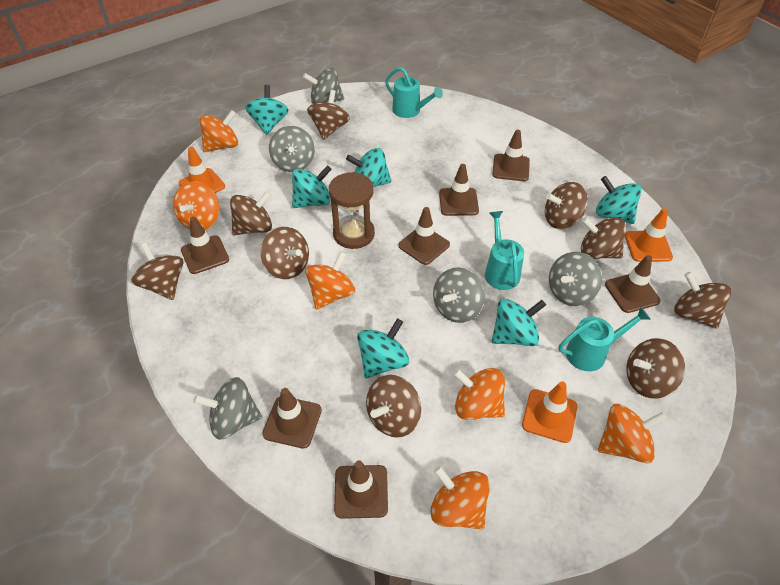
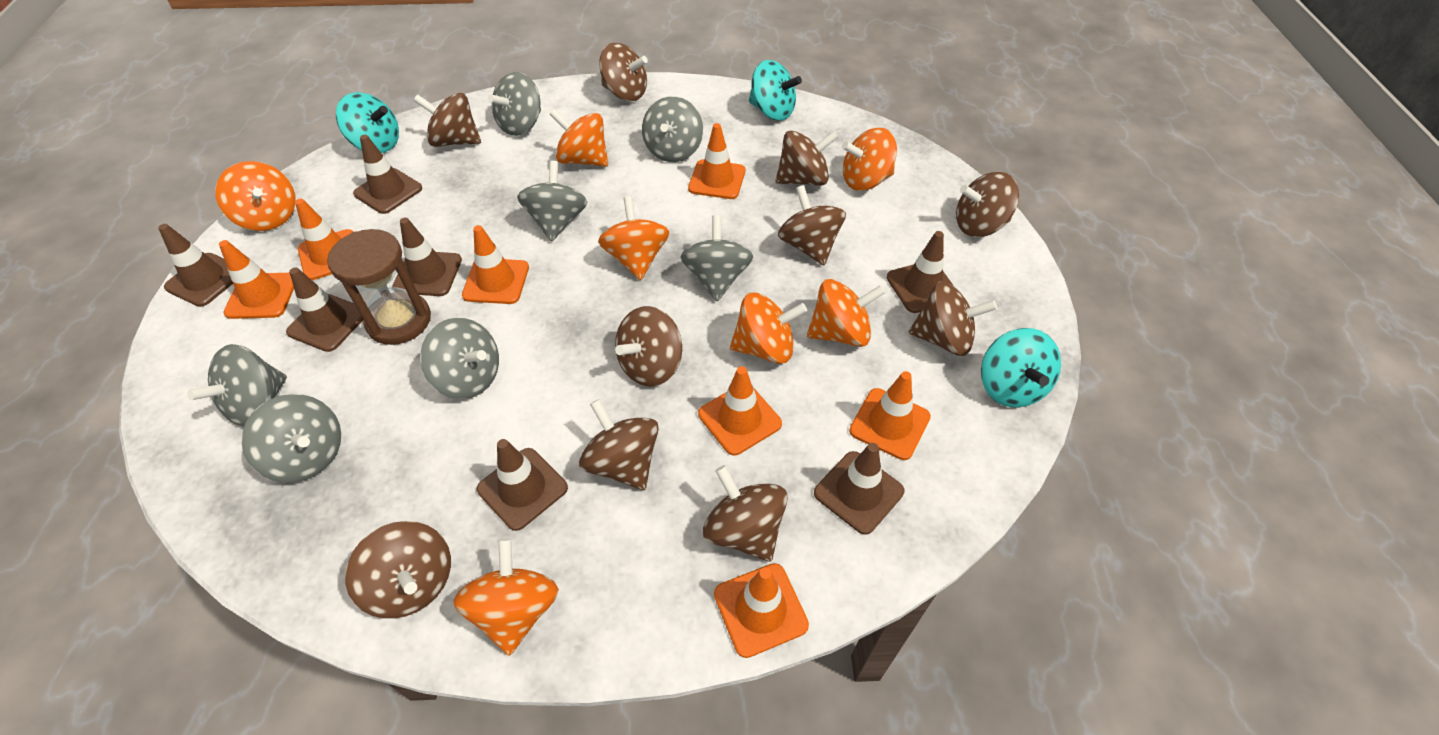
brown spinning top: [131,242,183,300] [230,191,272,235] [261,227,309,279] [307,90,350,140] [366,375,421,438] [545,182,588,229] [581,217,626,259] [626,338,685,399] [674,272,731,329] = 9 -> [345,521,451,619] [413,93,481,147] [579,399,659,490] [599,43,648,101] [615,306,682,387] [703,465,788,562] [775,130,838,186] [778,185,846,265] [909,281,997,356] [956,172,1019,237] = 10
grey spinning top: [193,377,262,440] [269,126,315,172] [303,68,344,104] [433,267,485,323] [549,252,602,306] = 5 -> [187,344,287,426] [241,394,341,482] [420,318,499,399] [488,72,541,136] [517,161,588,242] [642,97,703,162] [680,215,754,301] = 7
orange spinning top: [173,181,219,230] [199,110,238,152] [305,251,355,310] [430,466,490,530] [453,368,505,420] [598,404,667,463] = 6 -> [215,161,296,231] [454,538,559,656] [550,109,608,167] [598,196,669,280] [730,293,807,364] [807,279,885,347] [842,128,897,191] = 7
orange traffic cone: [179,147,225,193] [522,381,577,443] [625,208,673,262] = 3 -> [219,240,294,319] [295,199,354,280] [462,225,529,304] [688,123,745,199] [698,366,782,455] [714,563,809,658] [849,371,931,460] = 7
turquoise spinning top: [245,85,289,135] [292,165,332,208] [346,148,391,187] [357,318,409,378] [492,299,546,346] [596,176,642,224] = 6 -> [336,92,399,153] [749,60,802,121] [981,328,1061,407] = 3
turquoise watering can: [385,67,443,118] [485,211,524,290] [558,307,651,371] = 3 -> none = 0

